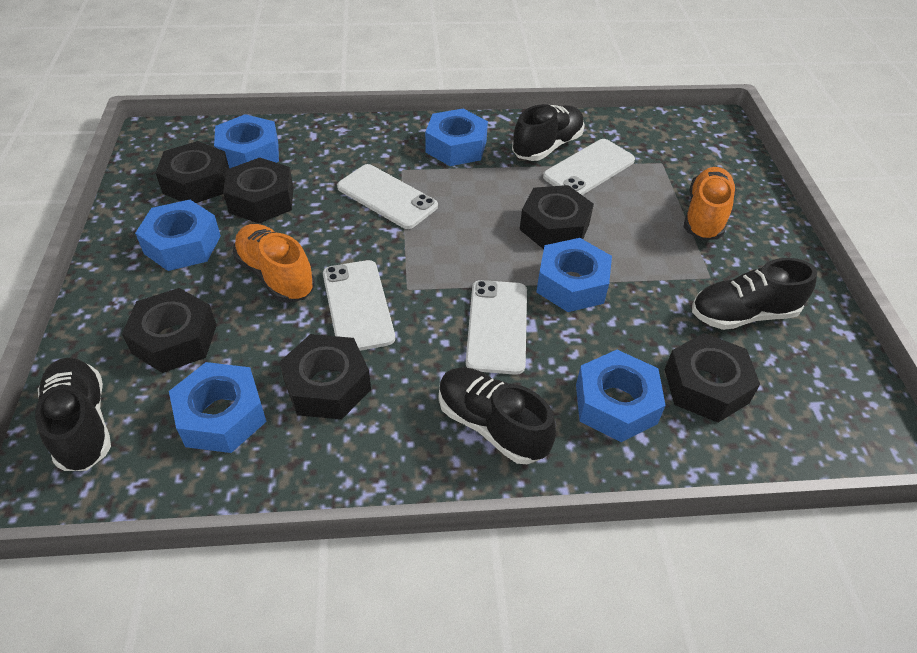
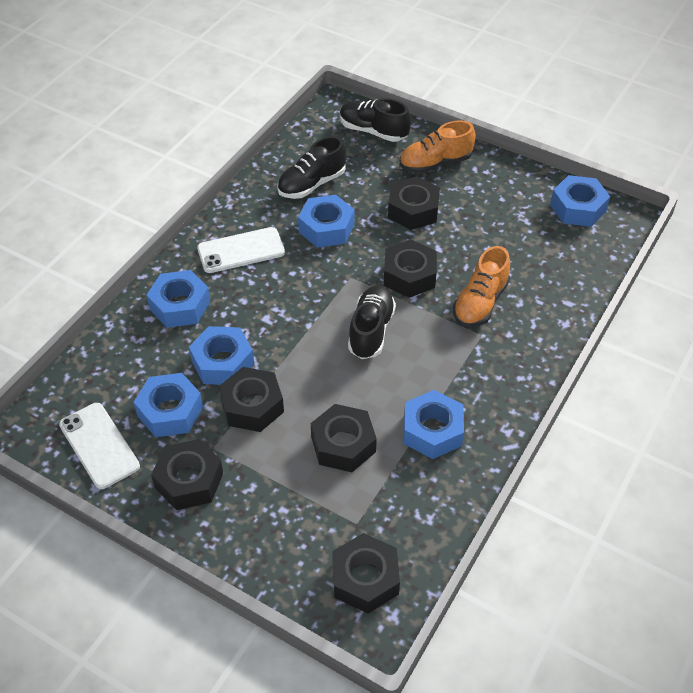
black shoe: [35,358,111,471] [439,367,556,464] [512,104,585,161] [692,258,817,330] = 4 -> [277,136,346,199] [340,98,411,142] [348,286,396,359] = 3
white phone: [323,260,395,351] [337,164,438,229] [466,280,527,375] [543,139,635,195] = 4 -> [59,403,140,489] [197,227,285,273] = 2

